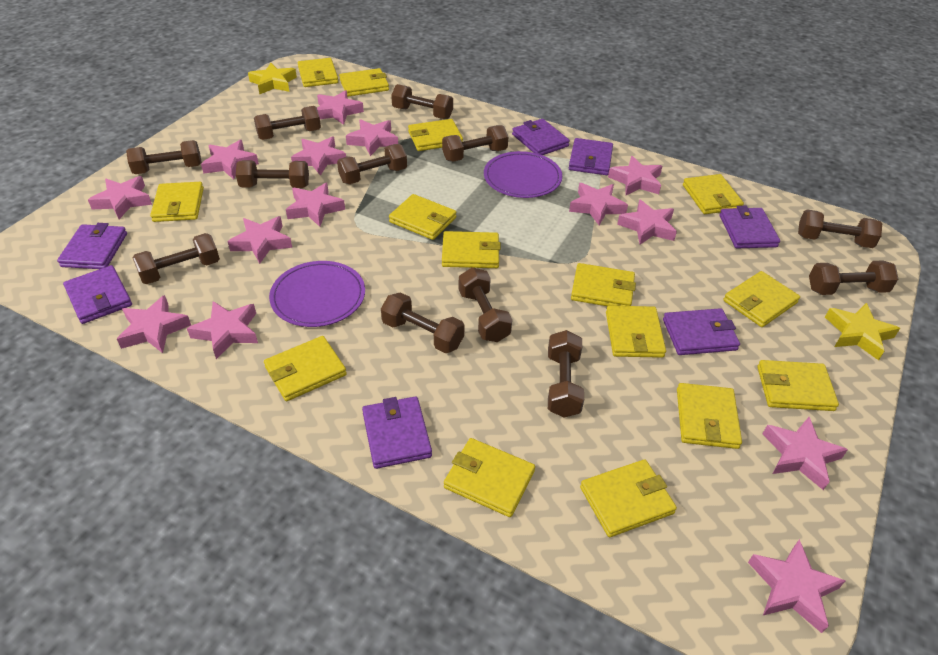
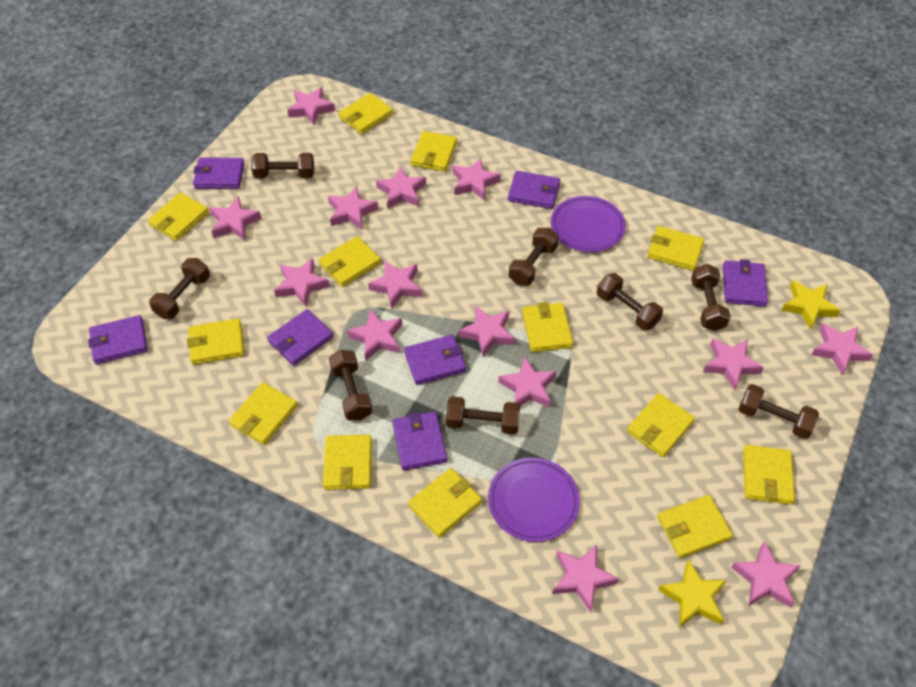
brown dumbbell: [126,140,202,174] [132,233,220,284] [236,160,309,188] [254,106,321,140] [337,144,407,184] [381,292,465,353] [391,84,453,119] [442,125,508,162] [459,267,512,342] [548,330,584,417] [798,210,882,248] [809,260,898,295] = 12 -> [149,258,210,319] [251,153,314,178] [329,350,372,421] [446,396,520,435] [509,228,559,286] [597,273,663,331] [691,264,731,331] [738,384,819,439] = 8
yellow wallet: [150,182,204,222] [264,336,347,401] [298,58,338,87] [339,68,389,96] [389,194,456,240] [408,119,463,151] [442,231,501,268] [444,438,535,517] [571,263,636,306] [580,459,677,537] [606,306,666,358] [677,383,742,449] [683,174,744,214] [723,271,800,327] [757,360,839,411] = 15 -> [148,192,209,241] [187,318,244,365] [229,382,298,445] [319,236,381,287] [323,435,372,490] [338,93,393,134] [408,468,482,538] [411,131,457,172] [522,302,573,352] [627,393,695,457] [647,226,704,271] [657,495,733,558] [743,445,795,504] = 13

